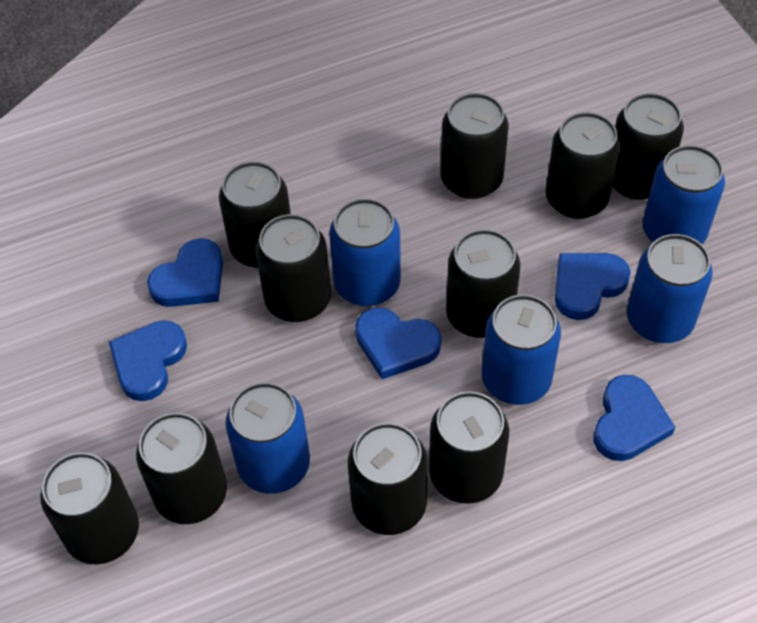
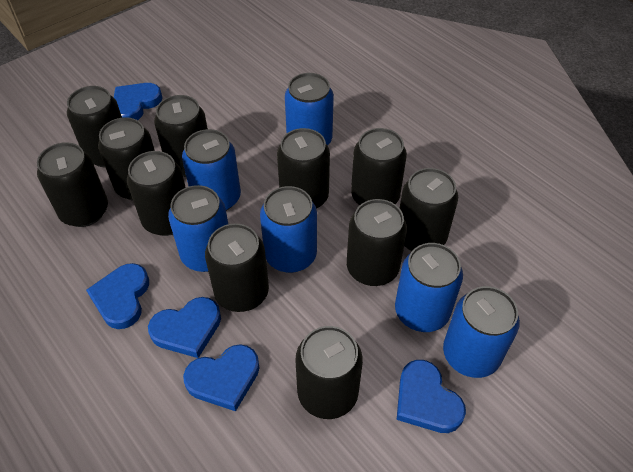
black can: [41,452,139,565] [136,413,227,524] [219,161,291,268] [255,214,331,322] [348,423,428,535] [429,391,509,504] [440,93,509,199] [446,229,520,338] [546,112,621,219] [613,93,684,200] = 10 -> [37,142,108,227] [67,86,122,167] [98,117,155,201] [127,151,186,236] [154,95,208,177] [205,223,269,312] [277,128,330,209] [296,326,363,419] [347,199,407,286] [351,128,407,205] [400,168,458,251] = 11
blue can: [226,382,310,494] [329,198,401,306] [482,295,561,405] [627,234,713,343] [643,145,725,244] = 5 -> [168,185,228,272] [182,129,241,211] [260,186,317,273] [285,73,334,145] [395,243,463,332] [443,286,520,378] = 6

